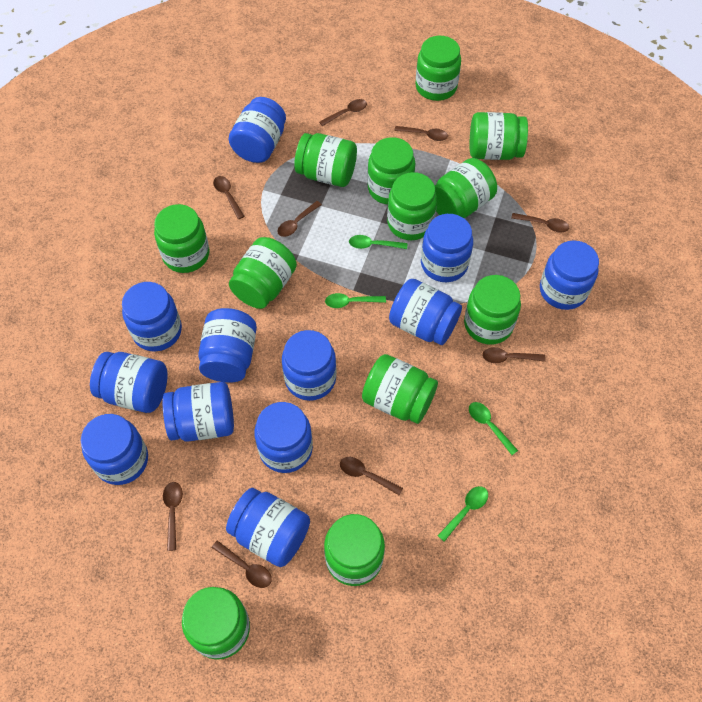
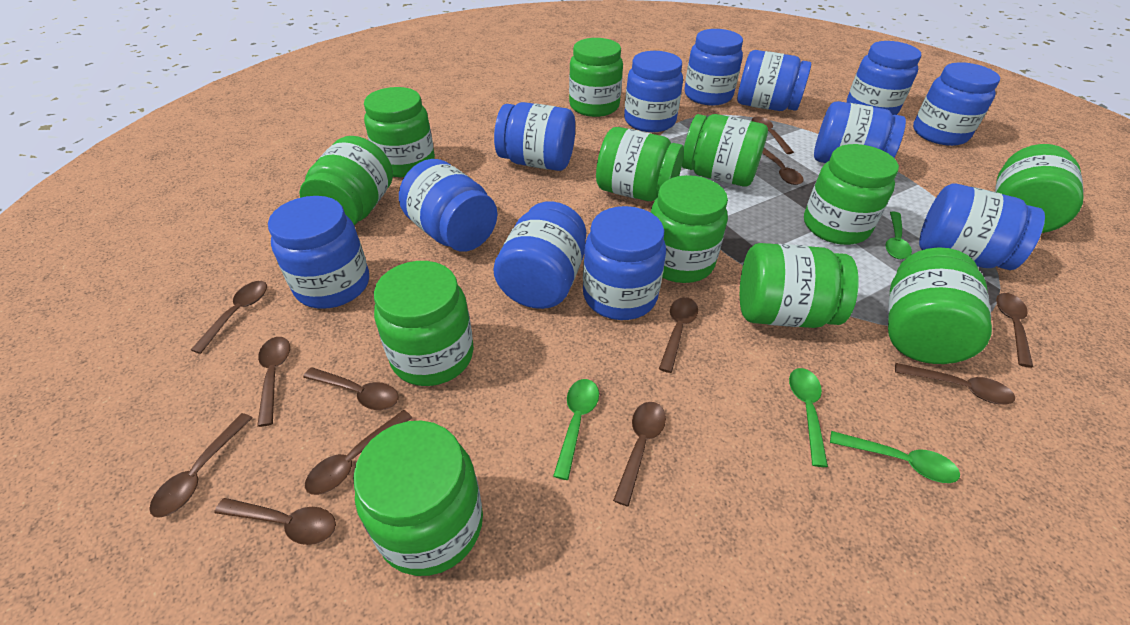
brown spoon: [163,482,183,551] [212,541,272,588] [213,176,245,219] [277,201,322,237] [319,99,367,126] [340,457,403,495] [394,126,448,141] [482,347,546,363] [511,213,569,232] = 9 -> [149,413,253,518] [191,281,267,354] [215,498,336,545] [257,337,290,427] [303,367,398,410] [305,410,412,495] [613,402,666,507] [659,297,698,373] [752,116,794,154] [762,148,804,185] [895,363,1015,404] [996,293,1033,368] = 12

